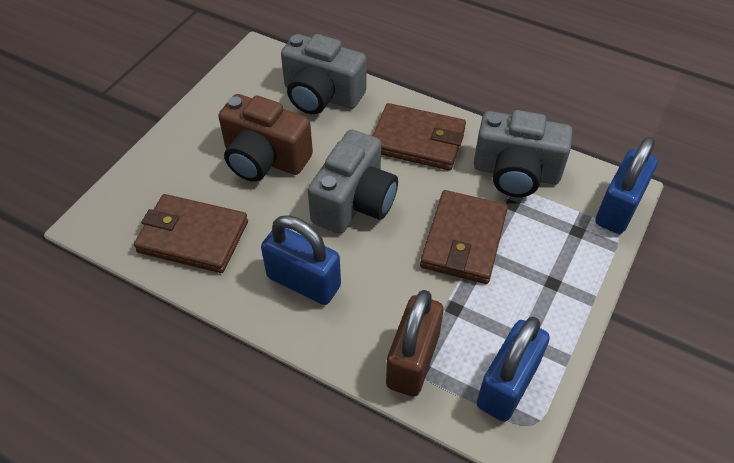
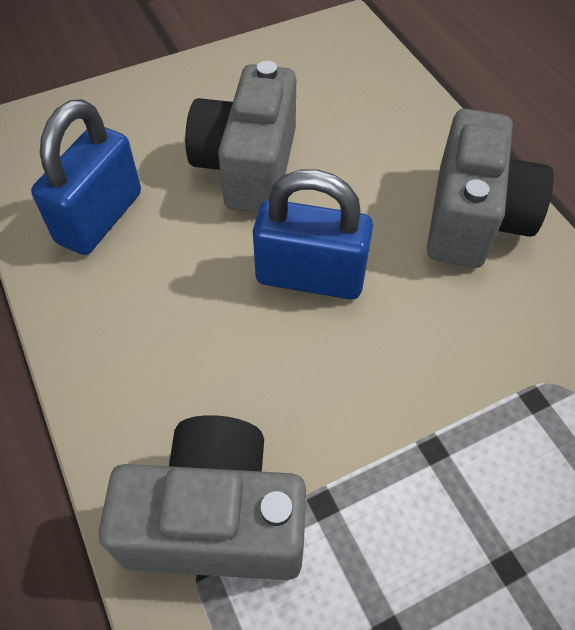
blue padlock: [261,215,341,305] [477,317,550,422] [595,137,658,234] = 3 -> [31,99,141,255] [253,169,373,299] = 2
brown camera: [218,94,313,182] = 1 -> none = 0
brown padlock: [386,290,444,397] = 1 -> none = 0
brown wallet: [134,194,248,273] [373,103,466,170] [420,190,508,284] = 3 -> none = 0

